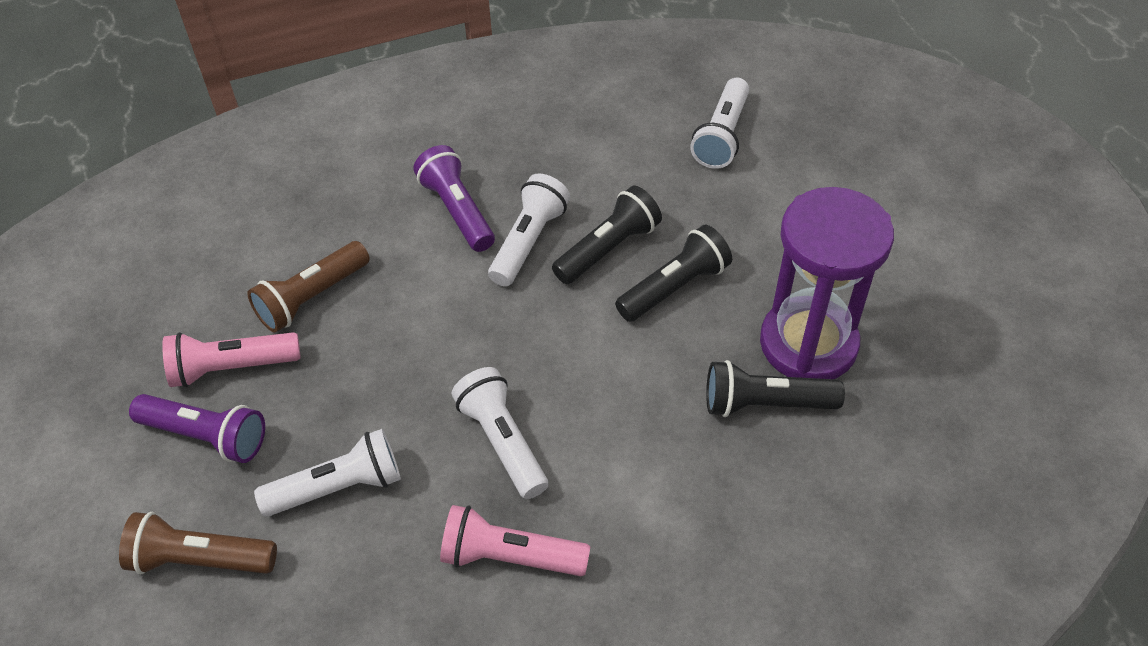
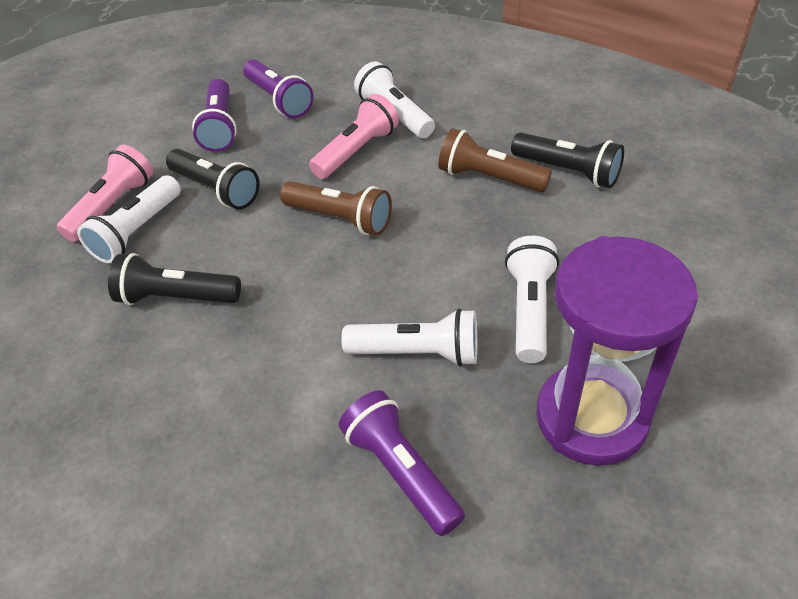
purple flashlight: [129,394,265,463] [413,145,495,252] = 2 -> [192,79,237,152] [243,60,313,118] [339,390,465,536] = 3

